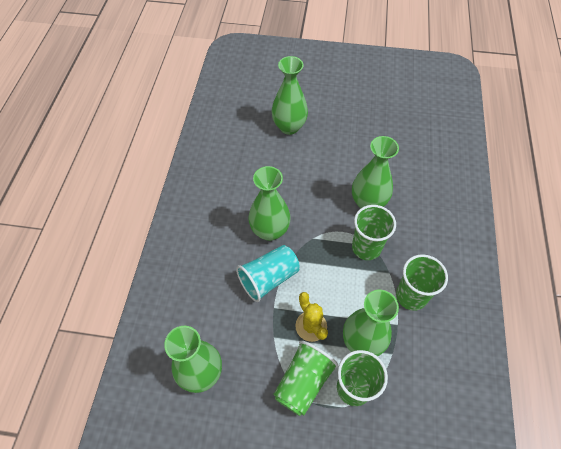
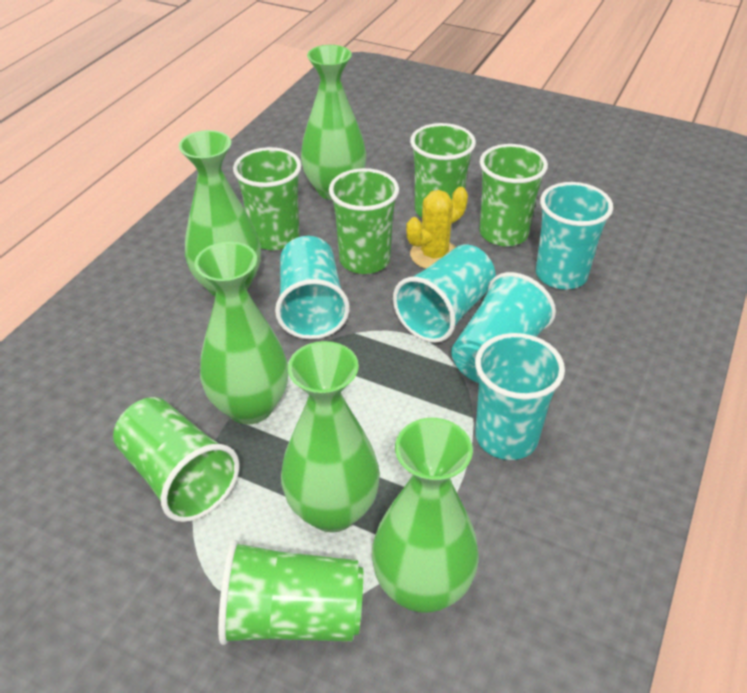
green cup: [273,341,339,416] [337,350,388,406] [352,205,396,260] [396,254,448,311] = 4 -> [113,397,239,522] [218,540,363,645] [233,147,301,250] [329,168,399,274] [410,123,476,218] [480,144,548,246] = 6
turquoise cup: [236,245,300,302] = 1 -> [275,236,350,339] [393,244,496,343] [451,272,556,383] [475,333,565,460] [536,182,613,290] = 5

